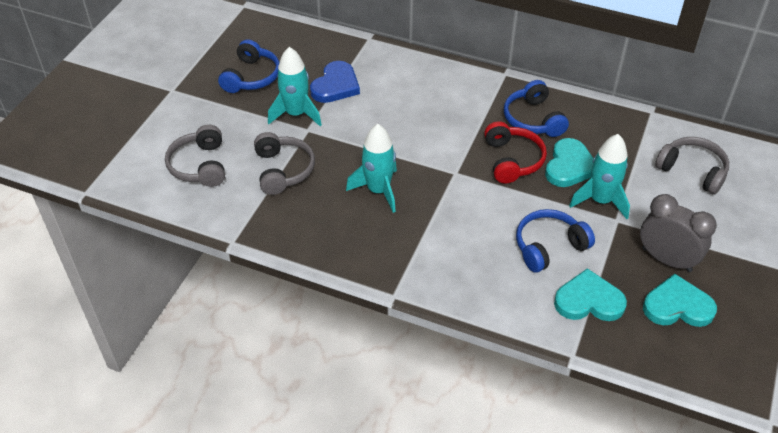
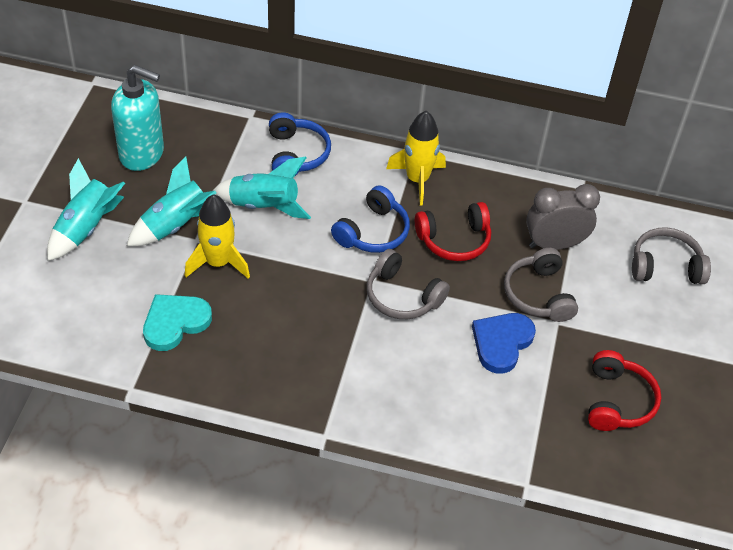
blue headphones: [218,39,279,93] [504,80,569,137] [516,209,595,273] = 3 -> [269,112,331,176] [331,185,410,253] = 2
red headphones: [484,121,547,184] = 1 -> [415,202,491,261] [588,350,661,431] = 2
turquoise heart: [545,138,594,187] [554,268,627,321] [643,274,717,327] = 3 -> [143,294,212,351] = 1
turquoise soap dispenser: none = 0 -> [111,65,164,171] = 1
yellow rocket: none = 0 -> [185,194,250,279] [386,111,446,206] = 2

